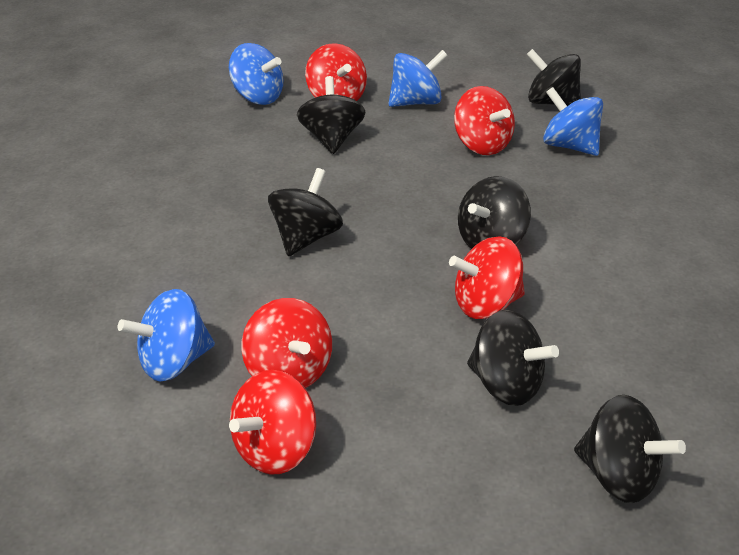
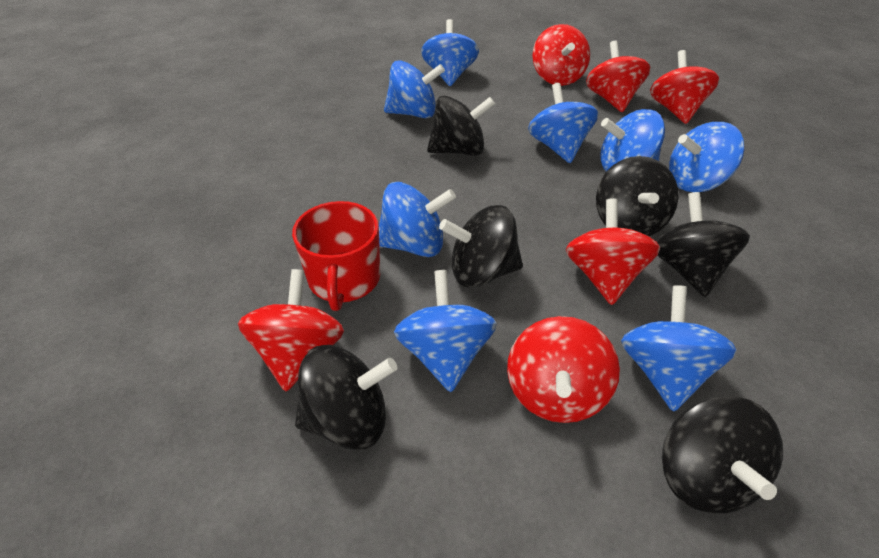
blue spinning top: [118,289,215,382] [229,43,284,105] [388,50,448,107] [543,87,603,156] = 4 -> [379,182,456,257] [384,60,445,118] [394,270,497,392] [421,19,479,86] [528,83,598,163] [600,109,665,171] [621,285,737,412] [669,122,744,192] = 8
red mug: none = 0 -> [292,201,380,311] = 1
red spinning top: [229,370,316,474] [242,298,332,388] [305,43,367,101] [449,236,525,319] [454,86,515,155] = 5 -> [238,269,344,391] [507,316,620,423] [533,24,590,86] [566,198,660,305] [586,41,651,112] [650,50,719,124] = 6

